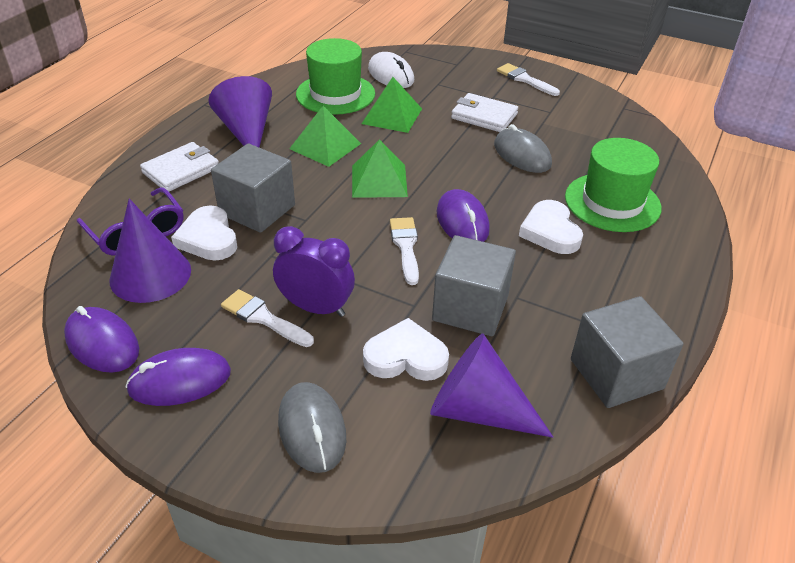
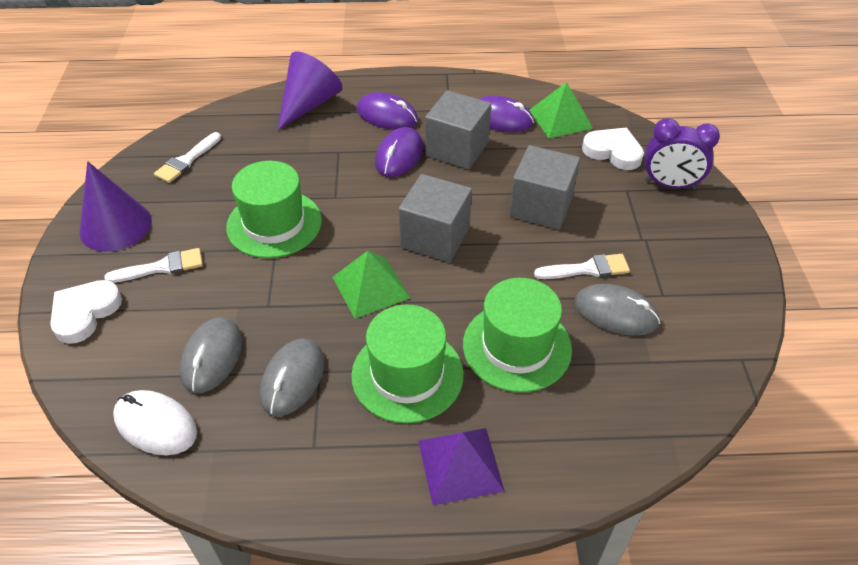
green hat: [296,38,375,115] [565,138,662,232] = 2 -> [226,161,322,258] [351,304,464,423] [463,278,572,392] = 3
green pyramid: [289,106,361,167] [352,139,408,198] [362,77,422,133] = 3 -> [332,251,410,319] [529,82,594,138] = 2
grey mouse: [278,382,346,473] [494,124,552,173] = 2 -> [180,317,242,393] [260,338,324,417] [574,284,660,336] = 3
purple cone: [109,199,191,303] [209,76,272,148] [430,334,553,438] = 3 -> [80,161,152,252] [278,51,343,130] = 2
purple glasses: [77,187,183,256] = 1 -> none = 0
purple pyramid: none = 0 -> [418,428,505,506] = 1
white heart: [171,205,237,261] [363,318,449,381] [519,200,583,254] = 3 -> [50,280,122,344] [582,128,644,170] = 2
white wallet: [140,142,219,192] [451,93,518,132] = 2 -> none = 0

